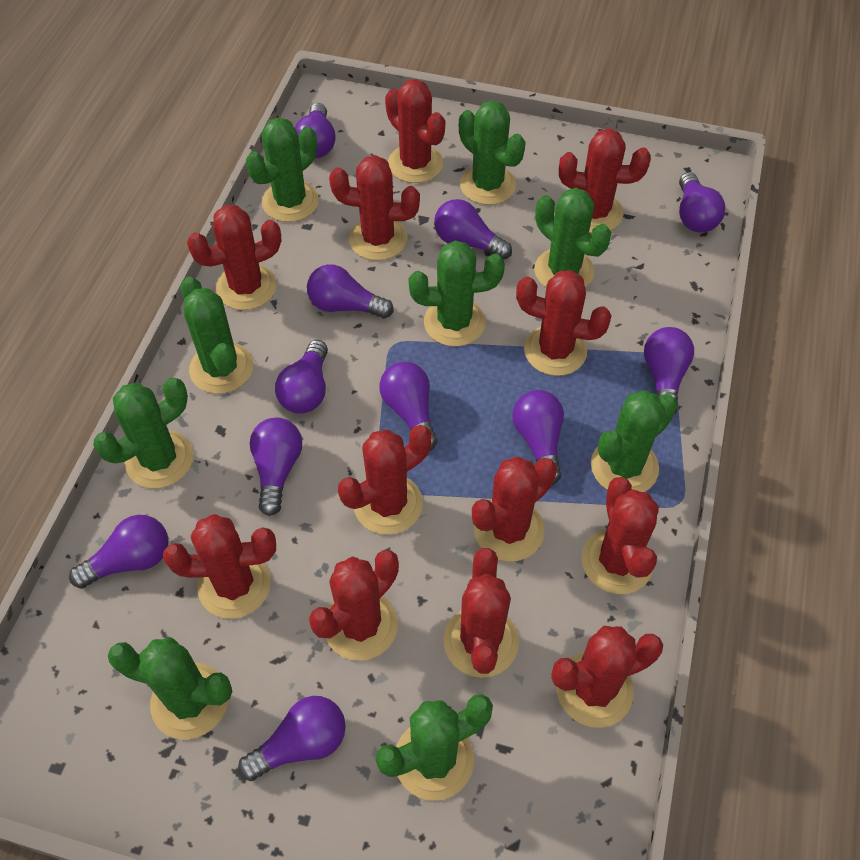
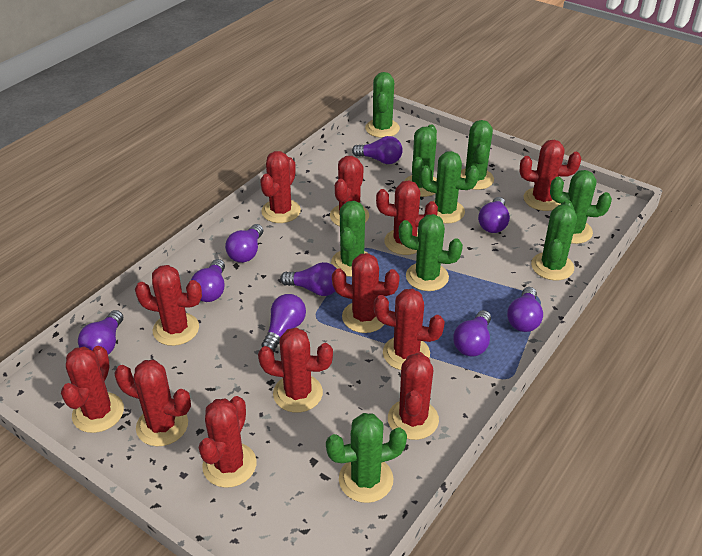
purple light bulb: [69,515,168,589] [238,696,346,781] [250,417,302,516] [275,340,328,414] [294,103,336,158] [307,264,394,318] [379,361,437,451] [434,199,512,260] [512,390,564,485] [644,327,694,414] [679,172,726,232] = 11 -> [78,310,123,355] [191,259,225,302] [225,224,263,263] [261,294,306,352] [280,262,337,296] [352,136,403,164] [453,310,491,356] [478,197,510,233] [507,287,543,332] = 9

